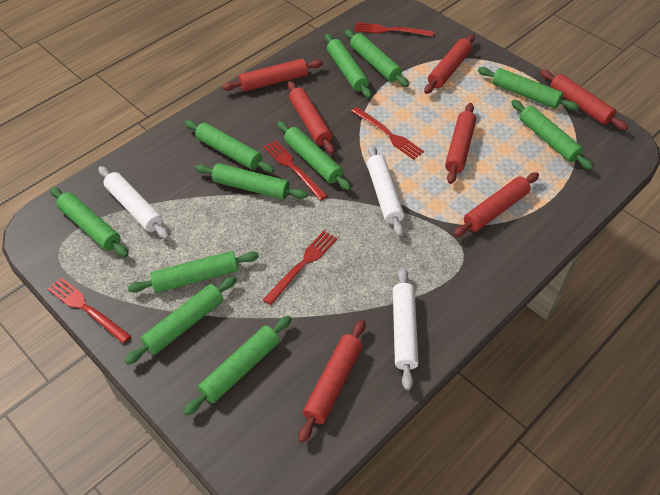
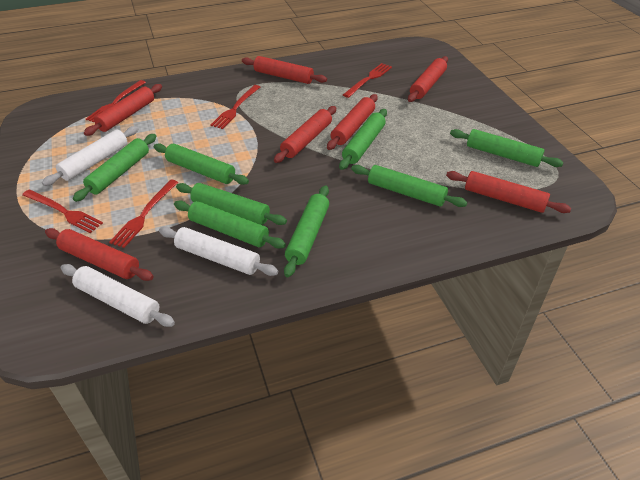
green rolling pin: [50,187,129,257] [125,276,237,365] [128,251,259,293] [183,316,292,416] [185,120,274,173] [195,163,308,200] [277,121,351,191] [325,34,372,98] [344,29,409,87] [478,67,579,110] [511,100,593,170] = 11 -> [73,134,156,202] [154,143,249,185] [174,201,286,249] [176,183,287,225] [284,185,329,277] [339,109,387,170] [351,165,467,207] [450,129,564,167] = 8

